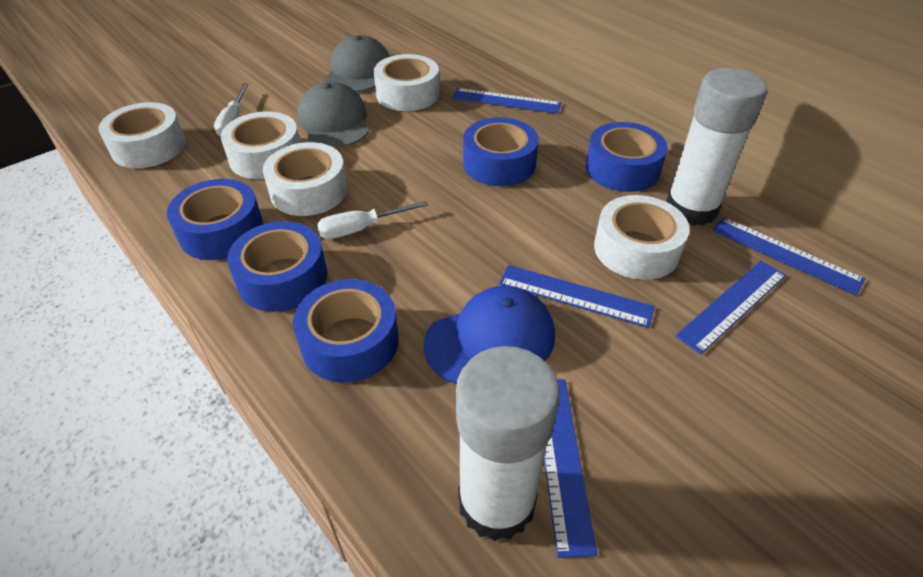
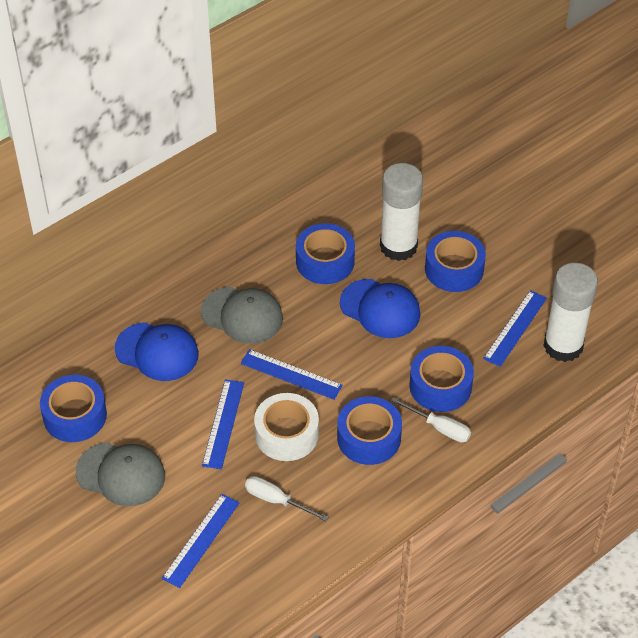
blue cap: [424,286,555,384] = 1 -> [115,322,199,381] [340,279,420,338] = 2
blue ruler: [452,88,561,114] [499,265,655,328] [544,379,597,558] [676,261,786,354] [713,217,865,295] = 5 -> [162,494,240,588] [202,379,244,469] [241,349,343,400] [483,290,547,367] = 4
white tape: [99,102,186,168] [221,111,300,179] [263,142,348,216] [374,54,439,111] [594,195,690,280] = 5 -> [254,393,319,461] = 1

